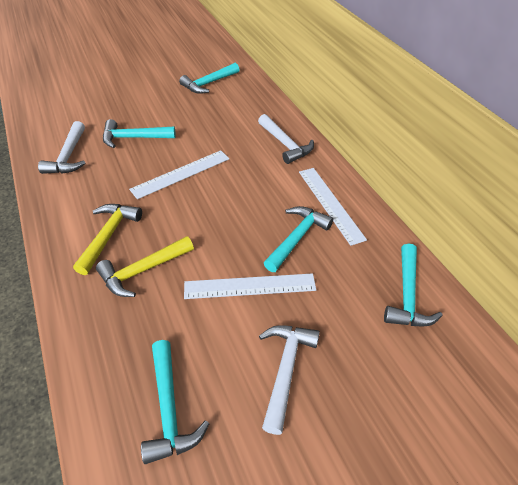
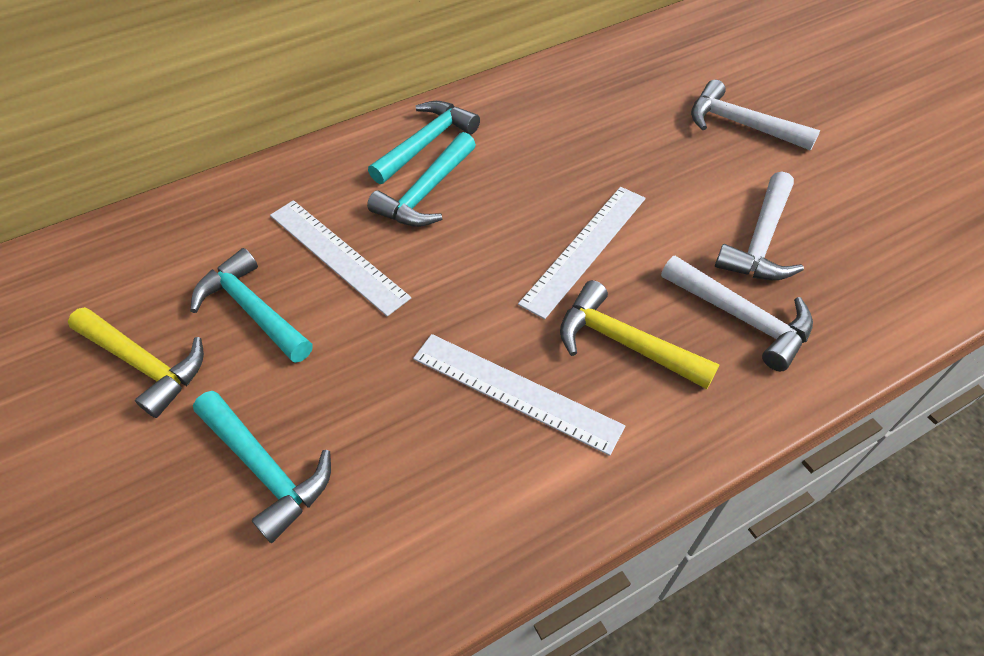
turquoise hammer: [103,119,176,148] [141,340,209,464] [179,63,240,94] [264,206,333,272] [384,243,443,326] = 5 -> [190,248,312,363] [193,391,331,543] [367,132,476,227] [368,101,480,184] = 4

